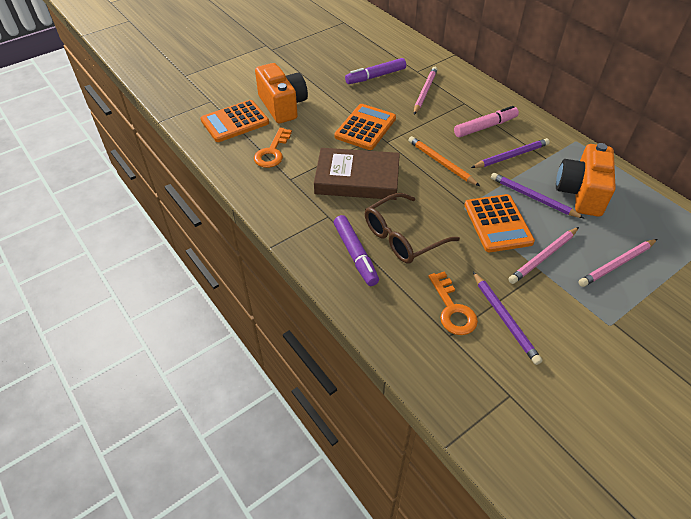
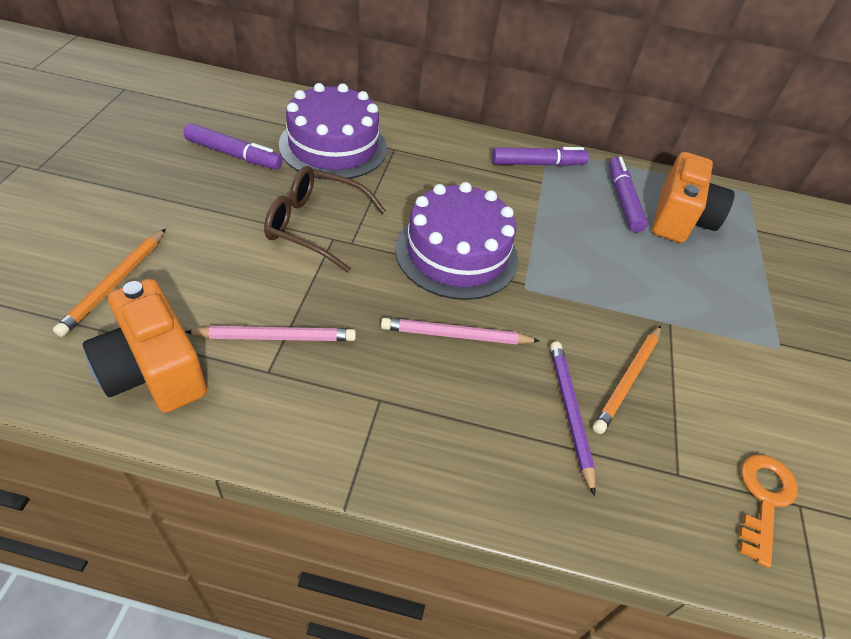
brown book: [314,148,400,200] = 1 -> none = 0
orange calculator: [201,100,269,142] [334,104,396,150] [465,194,535,252] = 3 -> none = 0
orange key: [254,127,292,168] [429,272,478,335] = 2 -> [739,455,798,568] = 1
orange pencil: [408,136,480,186] = 1 -> [53,228,166,337] [593,325,661,434] = 2
pink marker: [454,106,519,137] = 1 -> none = 0
pink pencil: [414,67,438,114] [508,227,579,284] [578,239,657,287] = 3 -> [185,326,356,341] [381,318,540,345] = 2
purple cake: none = 0 -> [278,83,387,180] [396,182,519,300] = 2
purple marker: [334,215,379,286] [345,58,406,84] = 2 -> [184,123,283,170] [492,147,589,166] [609,157,648,233] = 3
purple pencil: [471,138,550,168] [473,272,542,365] [491,173,584,218] = 3 -> [550,342,596,496] = 1

